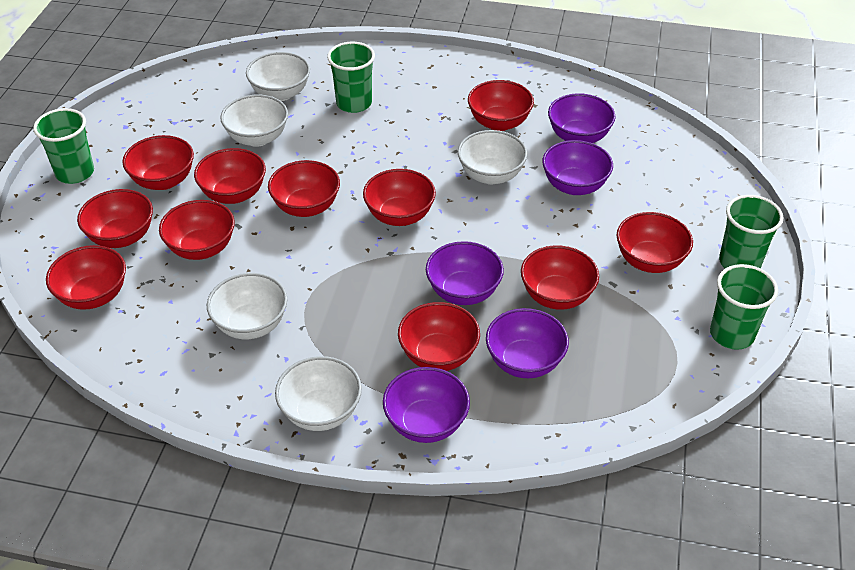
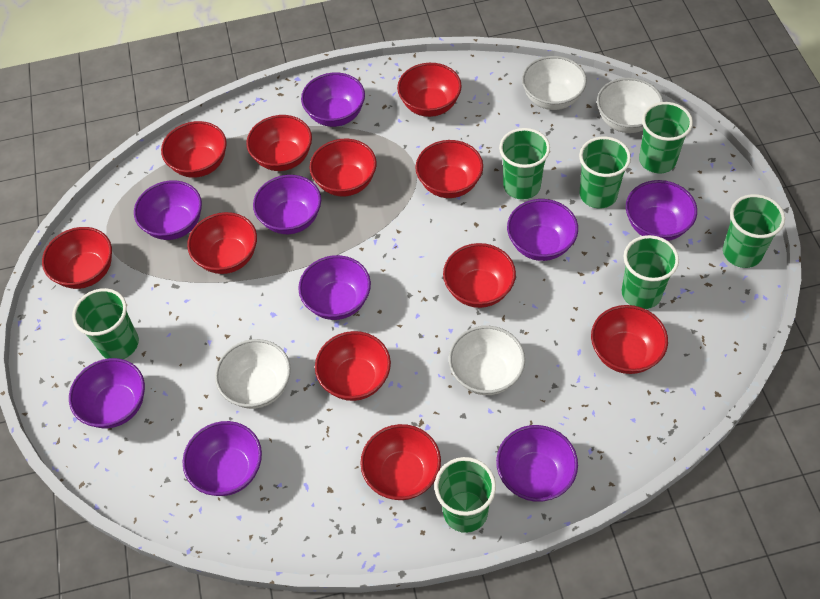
green cup: [33,108,94,184] [327,42,375,113] [710,264,778,350] [719,195,783,268] = 4 -> [72,288,139,359] [434,457,496,533] [499,128,550,200] [579,137,631,209] [622,235,679,309] [639,102,693,173] [723,194,785,268] = 7
purple bowl: [383,367,470,443] [426,241,504,305] [486,308,569,378] [542,140,613,195] [548,93,616,143] = 5 -> [69,358,145,428] [134,180,202,240] [182,421,262,496] [253,175,321,234] [298,255,371,320] [301,73,365,127] [496,425,578,502] [507,199,578,261] [626,180,697,241] = 9
white bowl: [207,273,287,339] [220,95,288,147] [246,52,310,101] [275,356,362,431] [458,130,527,184] = 5 -> [215,339,291,409] [449,326,525,395] [522,56,587,110] [597,77,663,133] = 4

